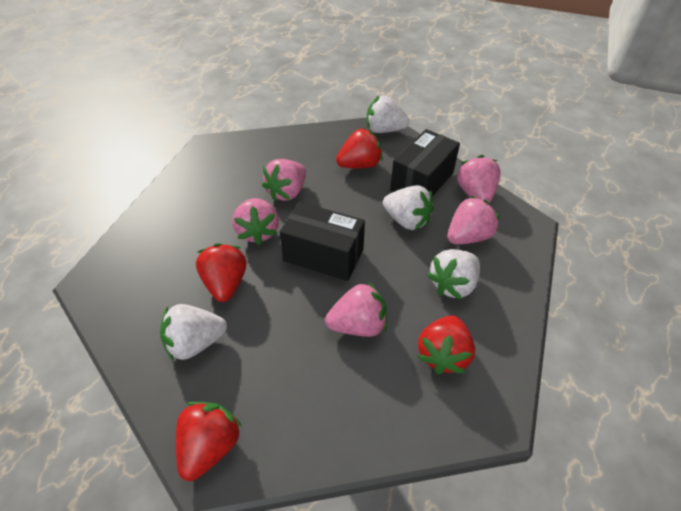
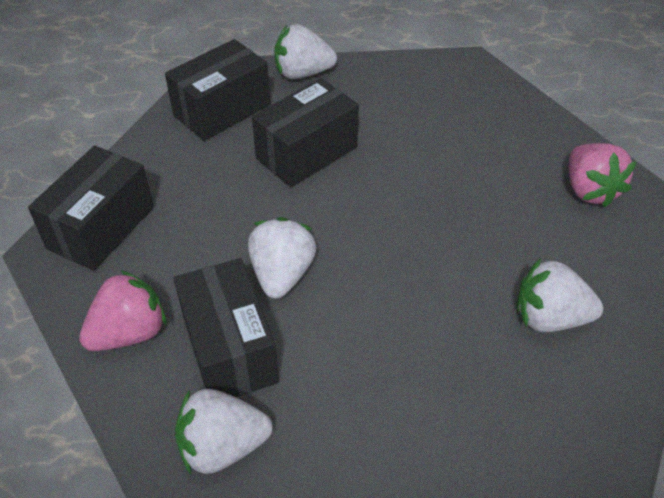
black box: [280,202,365,281] [390,129,460,196] = 2 -> [28,146,154,271] [165,39,270,141] [174,258,279,397] [252,78,359,187] = 4
pink strawberry: [233,198,279,245] [262,159,306,201] [325,282,387,337] [447,196,500,244] [457,155,501,203] = 5 -> [79,270,167,351] [569,143,636,208] = 2
red strawberry: [176,402,242,481] [196,243,247,302] [336,128,383,168] [418,315,475,374] = 4 -> none = 0

